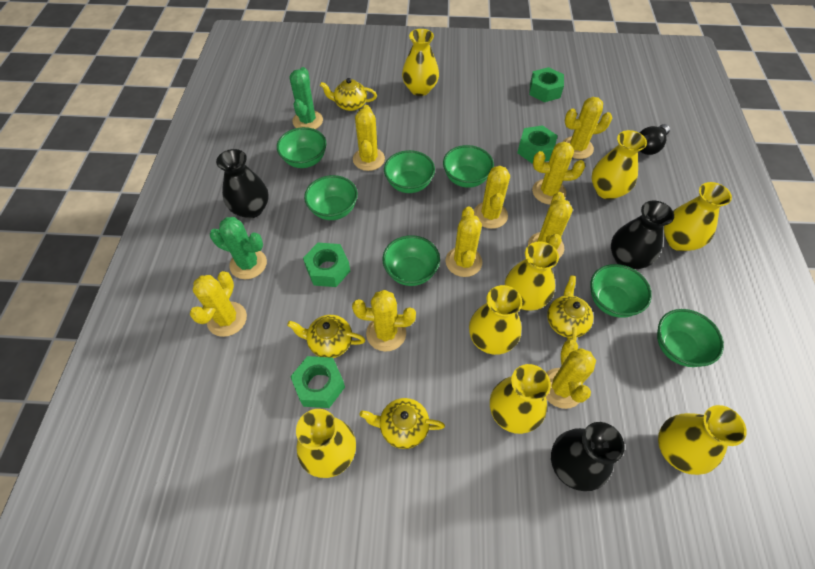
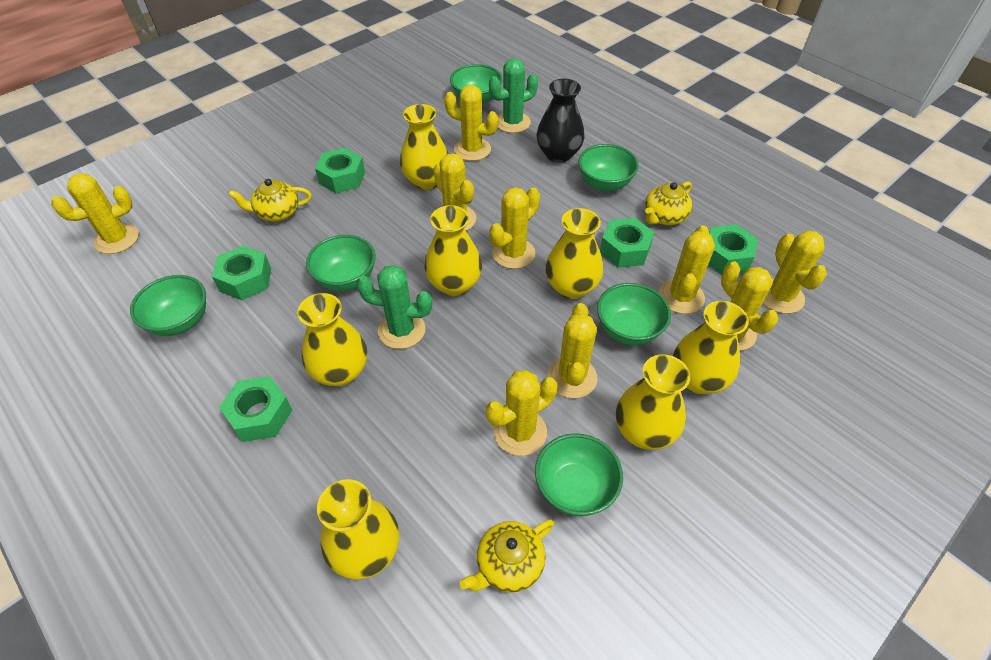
black light bulb: [640,124,670,155] = 1 -> none = 0
black vase: [216,149,269,218] [551,422,625,491] [611,201,674,269] = 3 -> [537,79,585,163] = 1
green bowl: [277,127,326,168] [304,175,358,220] [382,235,440,286] [384,150,435,193] [443,145,494,188] [590,264,652,318] [657,309,724,367] = 7 -> [130,275,206,336] [306,235,376,291] [450,64,503,104] [535,433,623,516] [578,144,639,191] [597,283,671,345] = 6
green nut: [290,356,345,408] [303,243,350,287] [517,125,558,164] [529,67,564,102] = 4 -> [212,245,271,300] [219,376,292,442] [315,148,365,193] [600,218,654,268] [708,224,758,275] = 5
yellow teapot: [287,315,365,358] [320,78,377,111] [359,398,445,449] [547,275,593,341] = 4 -> [228,179,312,221] [460,519,554,593] [645,181,692,225] = 3
yellow vase: [296,409,356,478] [402,29,439,96] [469,285,522,355] [490,364,551,434] [505,241,559,311] [591,130,647,200] [658,405,747,475] [664,182,732,251] = 8 -> [297,293,367,386] [317,479,399,580] [400,104,448,190] [424,205,482,296] [545,208,603,299] [616,354,690,450] [673,301,749,394] = 7

